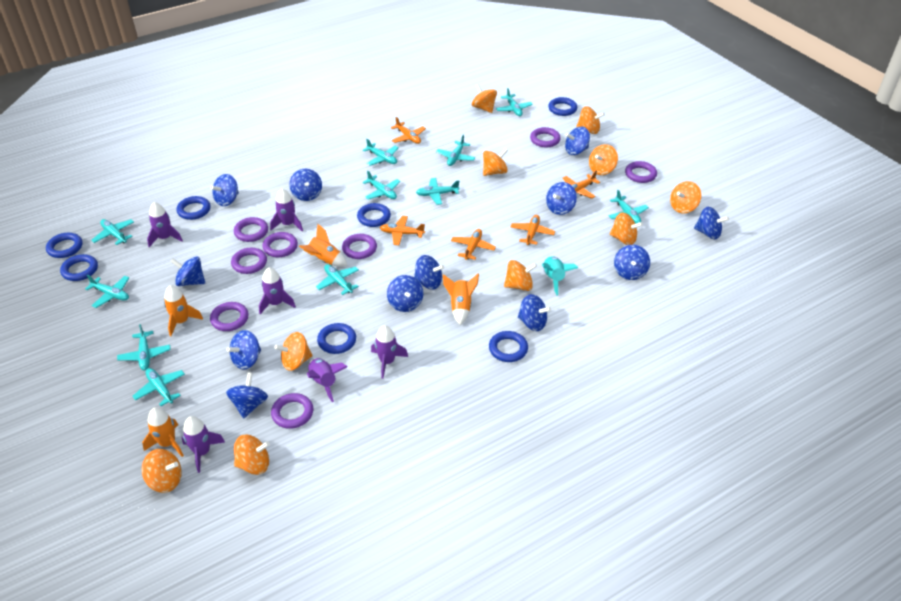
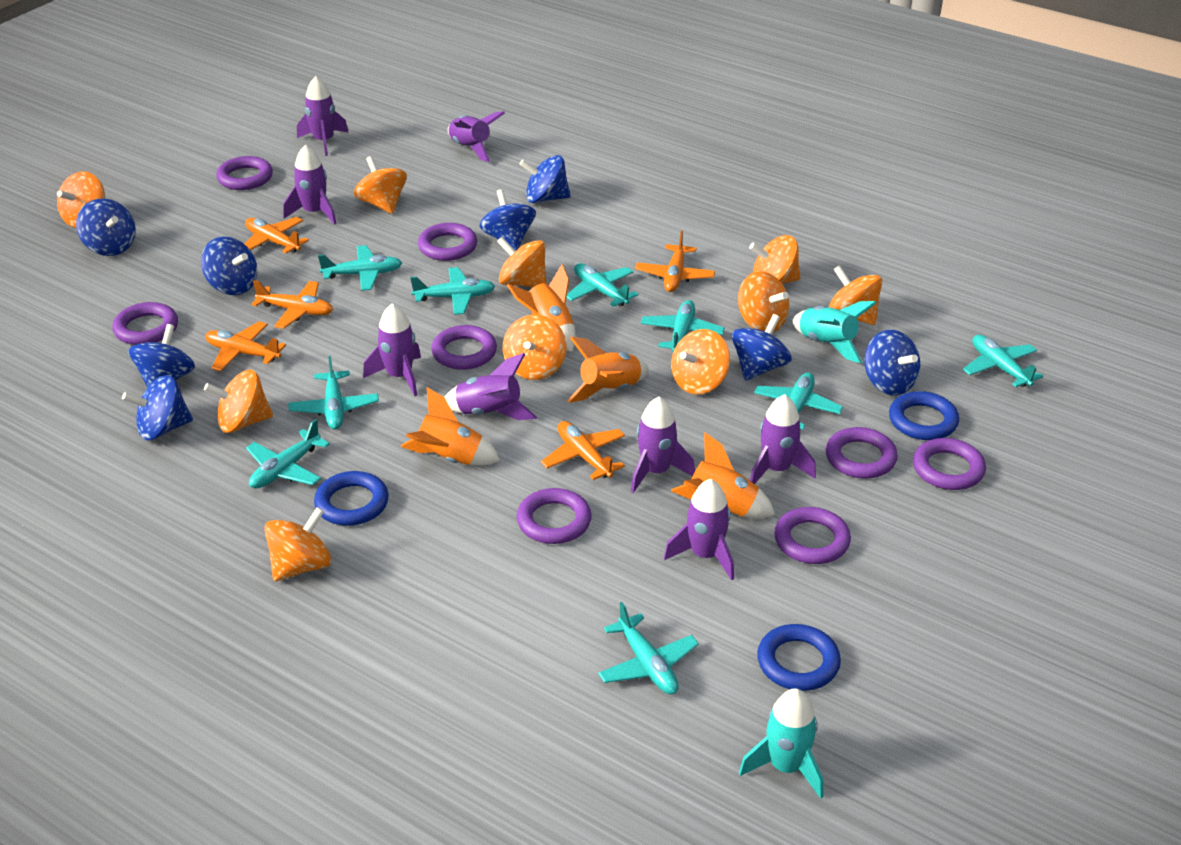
blue ring: [46,233,83,258] [60,254,98,281] [176,196,211,220] [317,323,356,354] [357,203,391,227] [489,331,528,362] [548,97,577,116] = 7 -> [314,471,389,526] [757,624,841,691] [889,391,959,440] = 3
blue spinning top: [170,256,205,286] [211,174,239,206] [226,330,261,369] [226,372,268,418] [289,169,322,201] [387,275,423,312] [414,255,444,290] [518,294,551,331] [546,182,577,215] [565,127,590,155] [614,245,650,280] [694,207,729,239] = 12 -> [76,199,136,256] [122,375,193,440] [128,324,195,388] [201,237,257,295] [480,189,536,251] [519,155,571,203] [732,314,792,381] [864,330,920,396] = 8
purple rocket: [147,202,183,247] [182,416,225,473] [259,267,296,315] [270,189,303,231] [307,358,347,402] [371,325,408,379] = 6 -> [283,144,337,225] [297,76,348,156] [363,303,421,396] [445,353,537,420] [448,111,505,162] [631,397,695,493] [664,479,734,580] [750,394,816,484] = 8
turquoise plane: [85,275,129,308] [91,219,134,245] [117,324,171,370] [133,368,185,406] [316,264,359,295] [363,139,399,166] [363,171,400,200] [416,178,459,205] [436,135,476,166] [496,88,533,116] [608,190,649,224] = 11 -> [246,419,330,489] [289,356,379,430] [318,245,402,291] [410,267,495,315] [566,263,638,307] [598,602,699,694] [641,300,725,352] [754,372,843,429] [963,335,1043,387] = 9
turquoise rocket: [542,256,578,295] = 1 -> [739,688,824,799] [792,301,876,363] = 2

